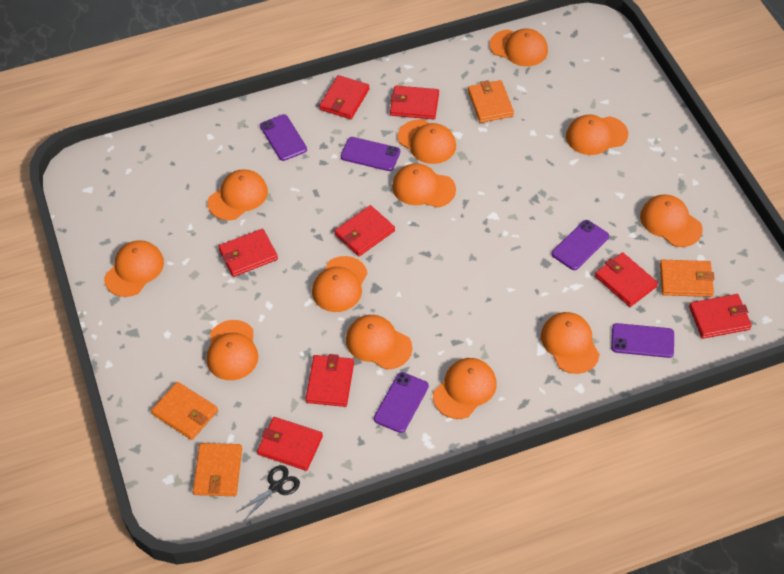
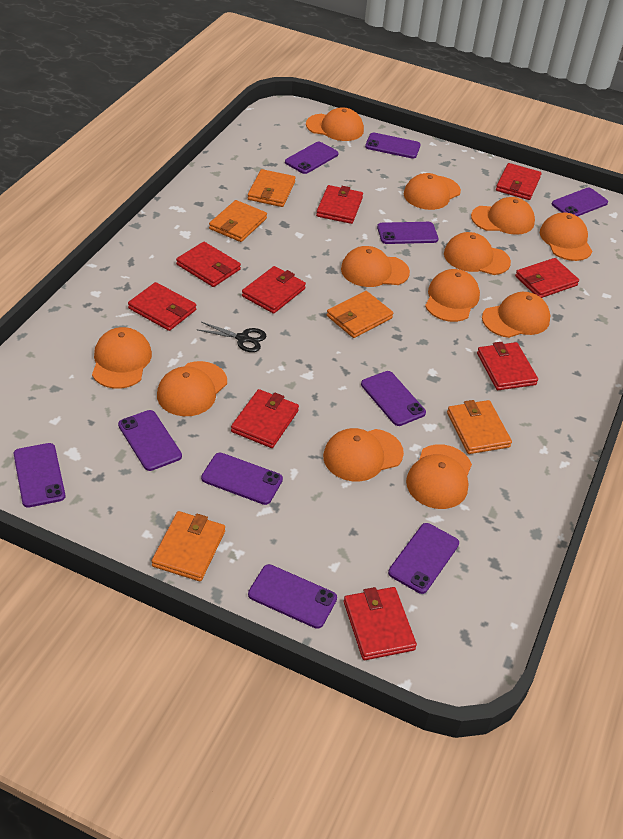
orange wallet: [151,382,218,440] [193,443,242,496] [468,80,514,123] [660,260,715,297] = 4 -> [152,511,225,581] [209,200,267,242] [248,169,296,207] [327,291,393,338] [447,400,512,454] = 5
purple phone: [260,114,307,161] [341,137,400,171] [374,372,429,433] [552,220,609,270] [611,323,674,358] = 5 -> [14,443,65,508] [118,410,182,471] [201,453,283,505] [248,564,337,629] [285,142,339,174] [361,371,426,426] [365,132,421,159] [377,222,438,244] [388,523,459,594] [552,188,608,216] = 10
red wallet: [218,229,278,277] [257,417,323,471] [306,354,354,407] [319,75,370,119] [334,205,395,256] [390,86,439,119] [595,252,658,307] [689,294,752,339] = 8 -> [128,282,196,331] [176,242,241,287] [231,389,299,448] [242,266,306,314] [316,185,363,224] [344,587,417,660] [477,342,538,390] [496,163,542,200] [515,258,579,298] = 9

